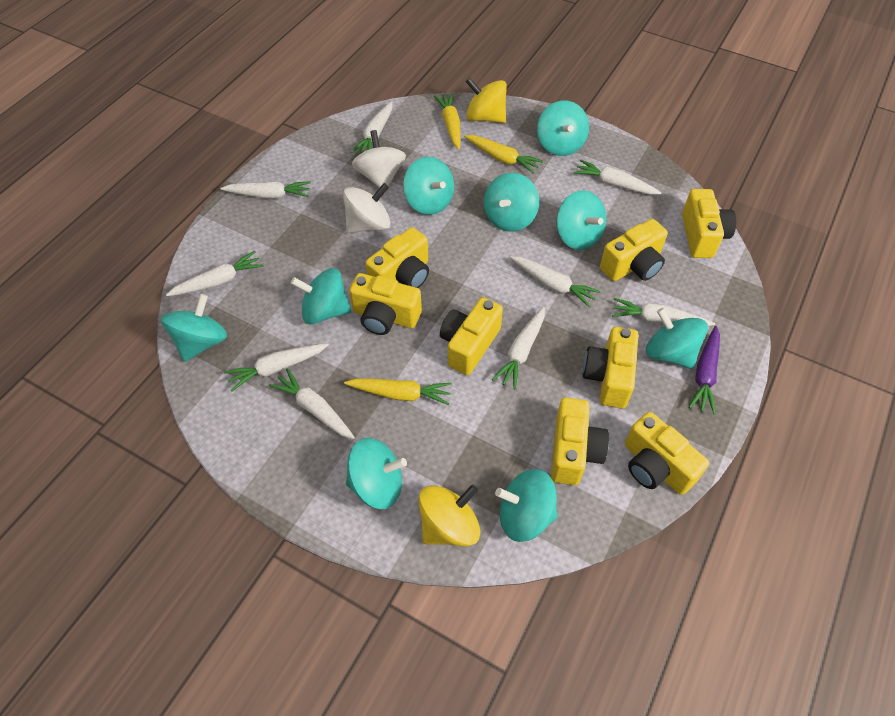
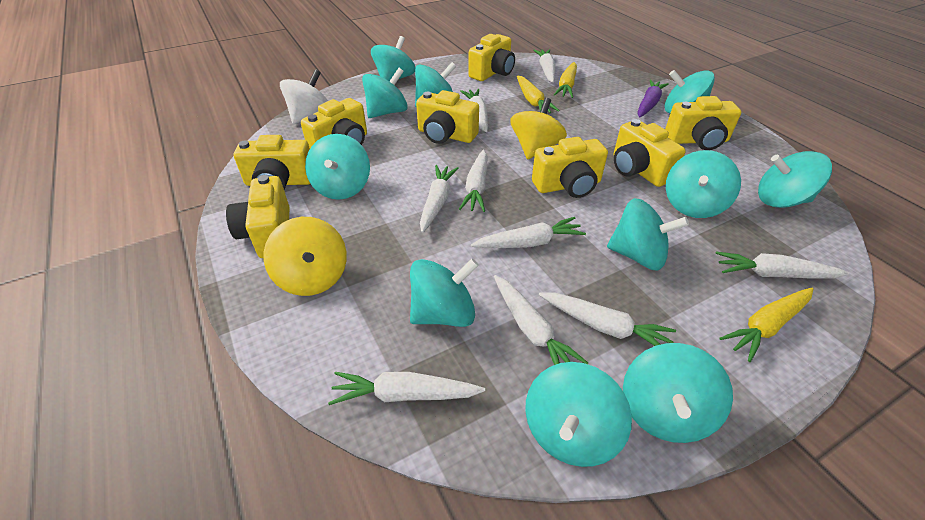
turquoise spinning top: [161,294,227,362] [291,268,351,325] [346,438,407,509] [403,157,454,215] [484,173,539,232] [495,469,558,542] [537,100,589,156] [556,190,606,250] [646,308,708,369] = 9 -> [305,134,370,200] [362,68,408,118] [371,36,415,81] [410,258,479,327] [415,62,456,107] [525,362,632,467] [607,198,689,270] [623,343,733,443] [665,70,715,113] [666,150,741,218] [758,151,832,208] = 11
white spinning top: [343,183,391,233] [352,130,406,188] = 2 -> [280,69,328,124] = 1

